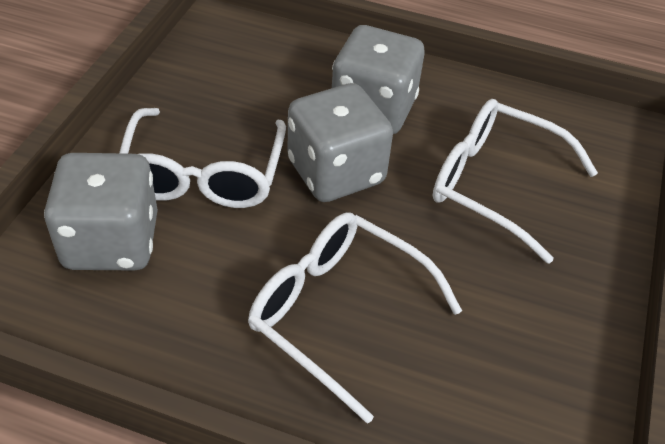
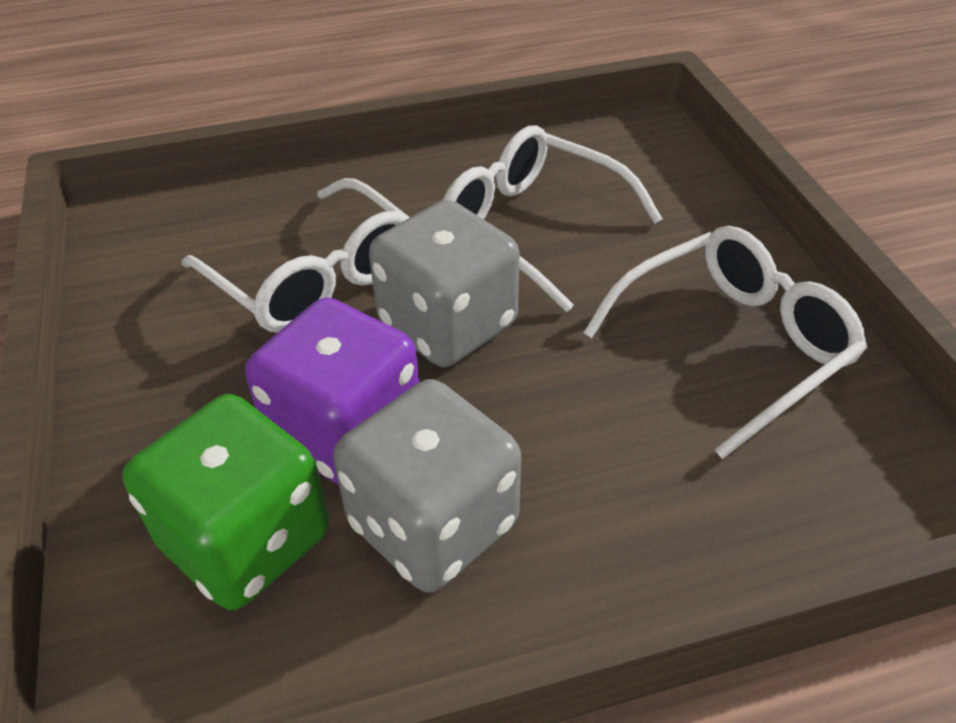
green dice: none = 0 -> [123,394,329,610] = 1
grey dice: [44,153,158,270] [288,83,393,202] [332,25,424,134] = 3 -> [333,379,521,593] [369,200,520,367] = 2
purple dice: none = 0 -> [245,298,419,485] = 1

